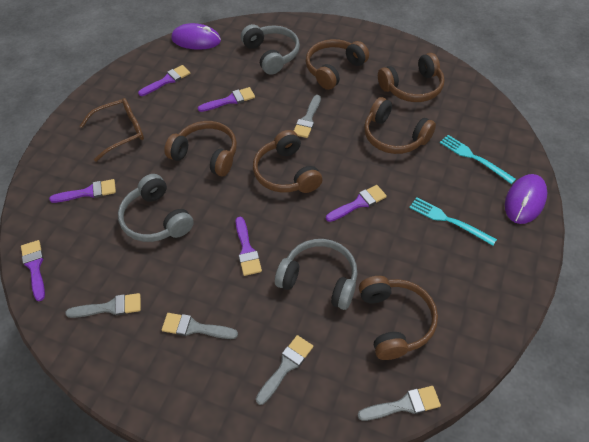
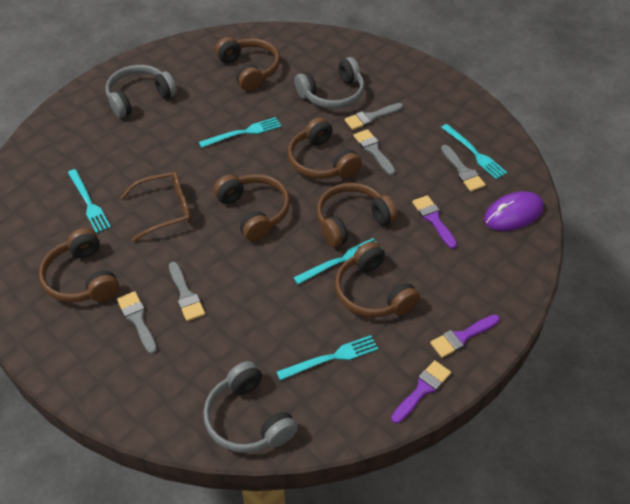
purple brush: [21,240,45,301] [49,179,116,203] [138,65,190,96] [198,87,255,112] [236,217,262,276] [326,185,387,222] = 6 -> [391,360,451,424] [412,195,457,249] [430,314,500,358] = 3
purple mouse: [171,23,221,50] [505,174,547,224] = 2 -> [484,191,543,231] = 1
turquoise fork: [409,197,497,246] [440,135,516,184] = 2 -> [68,169,111,233] [199,117,281,148] [277,335,378,380] [293,238,377,284] [441,124,507,179] = 5

